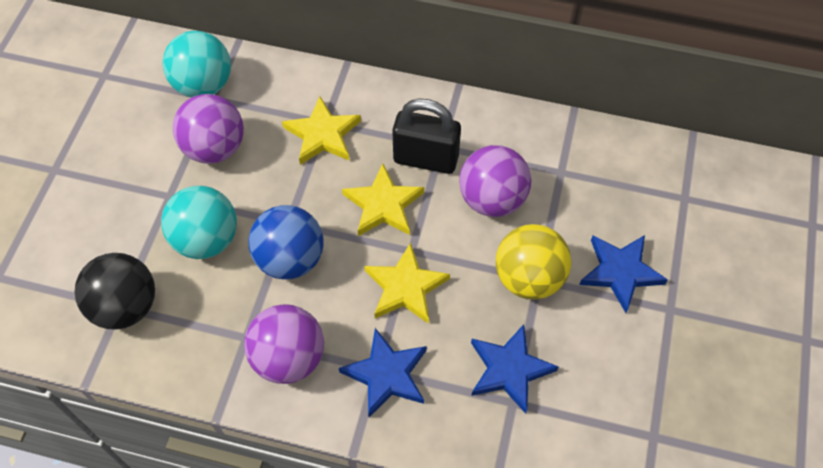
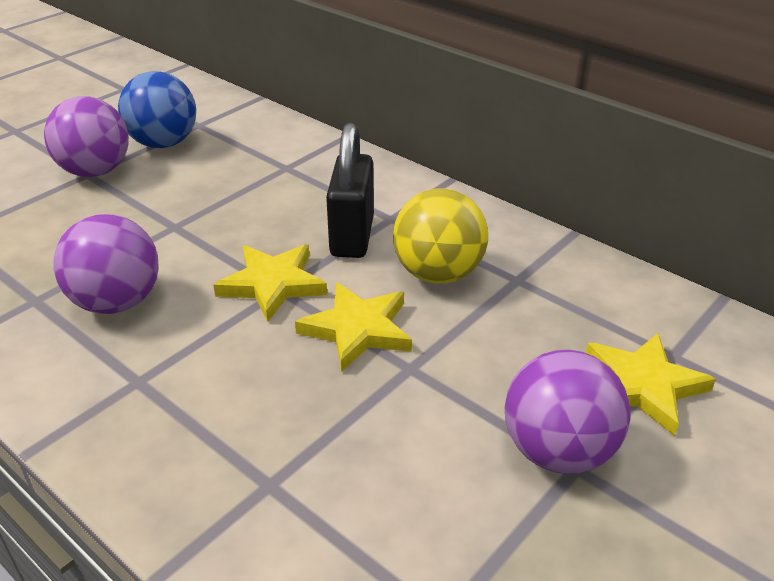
black ball: [75,253,155,330] = 1 -> none = 0
blue star: [339,328,427,417] [471,324,558,414] [579,235,668,313] = 3 -> none = 0
turquoise ball: [161,186,237,259] [163,31,231,98] = 2 -> none = 0

